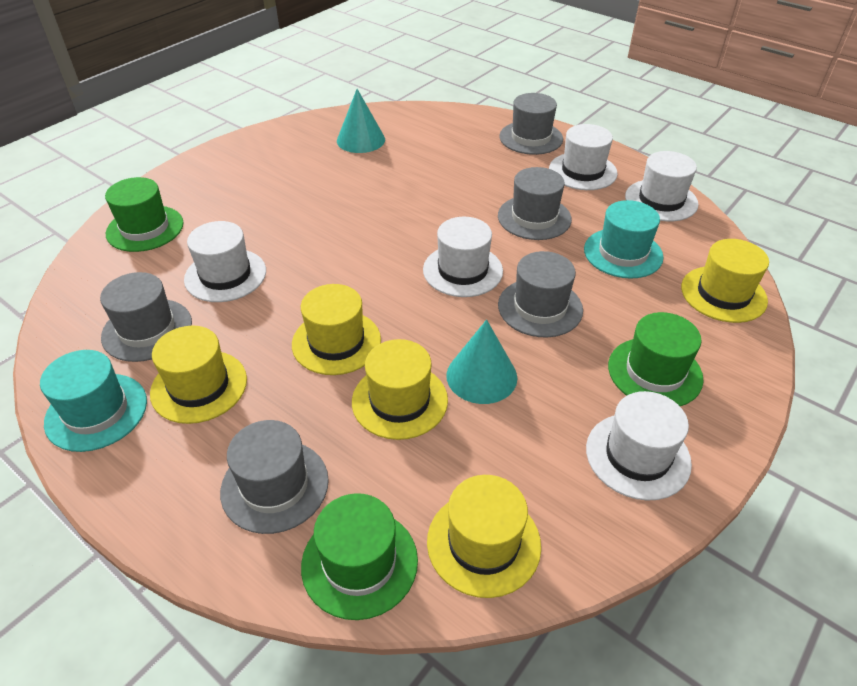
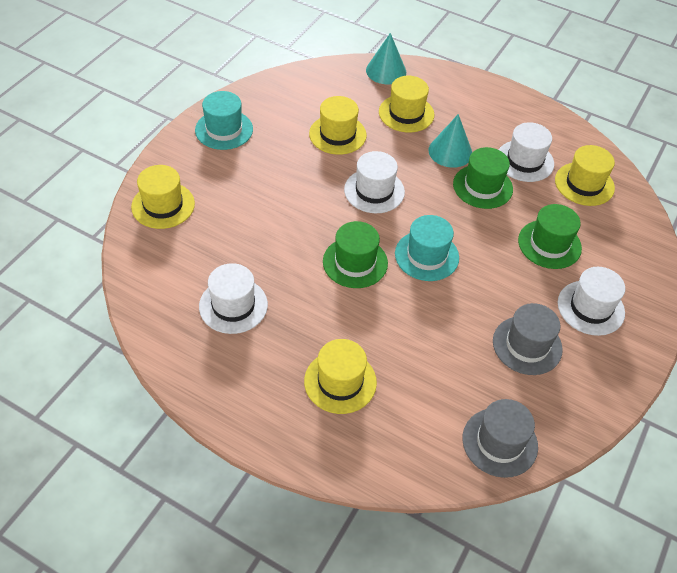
grey hat: [100,272,192,362] [220,420,329,534] [498,167,572,240] [498,251,583,338] [499,93,563,155] = 5 -> [462,399,538,478] [493,303,563,375] = 2
white hat: [184,221,266,302] [423,217,503,297] [549,124,618,190] [586,391,692,501] [625,151,698,221] = 5 -> [199,263,268,334] [344,151,405,213] [499,122,554,182] [558,267,625,336] = 4

